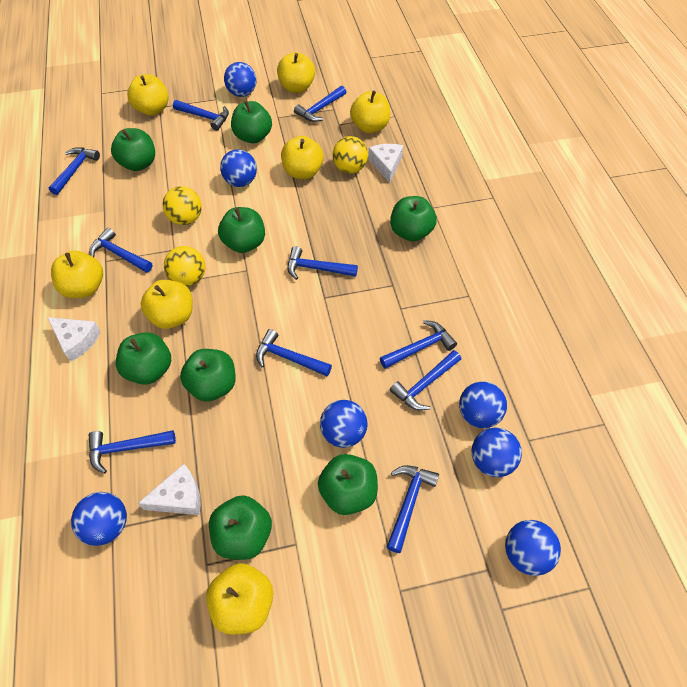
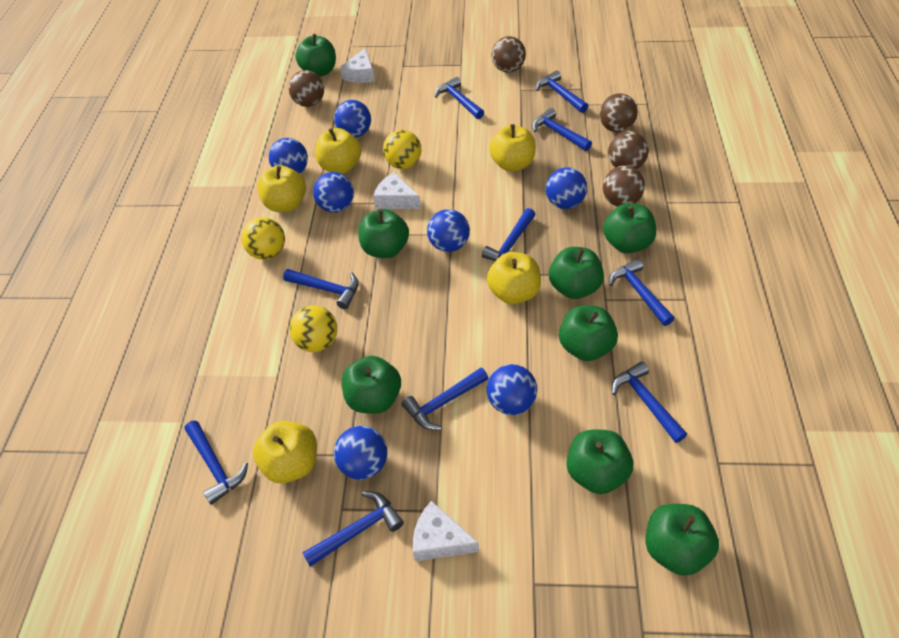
brown ball: none = 0 -> [289,70,324,107] [492,36,526,72] [599,93,638,132] [603,166,645,207] [608,131,649,169] = 5
yellow apple: [51,250,103,298] [127,74,169,116] [141,280,193,329] [206,563,273,634] [277,52,315,93] [281,136,324,179] [350,90,390,133] = 7 -> [253,421,317,483] [257,165,306,212] [316,128,361,174] [487,252,541,304] [489,124,536,172] = 5

